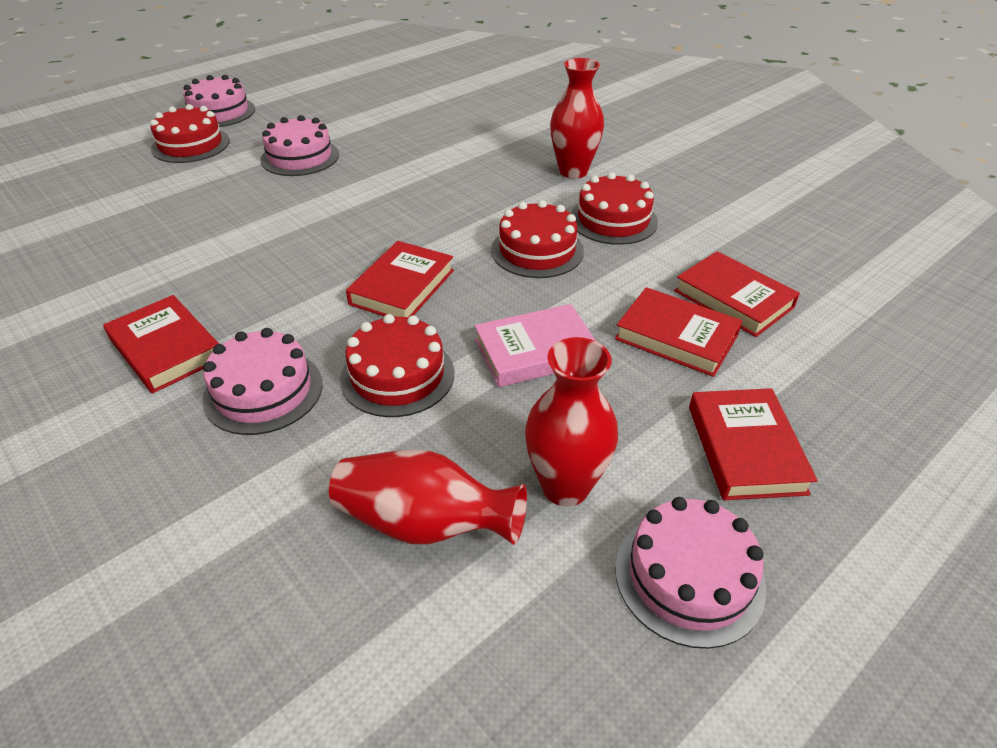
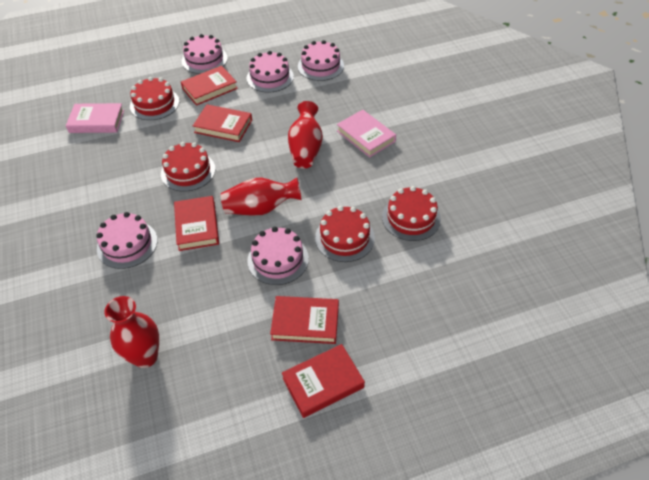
pink book: [475,304,597,387] = 1 -> [66,103,124,133] [337,110,396,157] = 2
pink cake: [183,75,255,127] [202,328,322,435] [261,115,339,176] [615,497,766,649] = 4 -> [96,212,157,269] [182,34,228,74] [246,51,294,93] [247,226,309,285] [298,40,344,81] = 5

